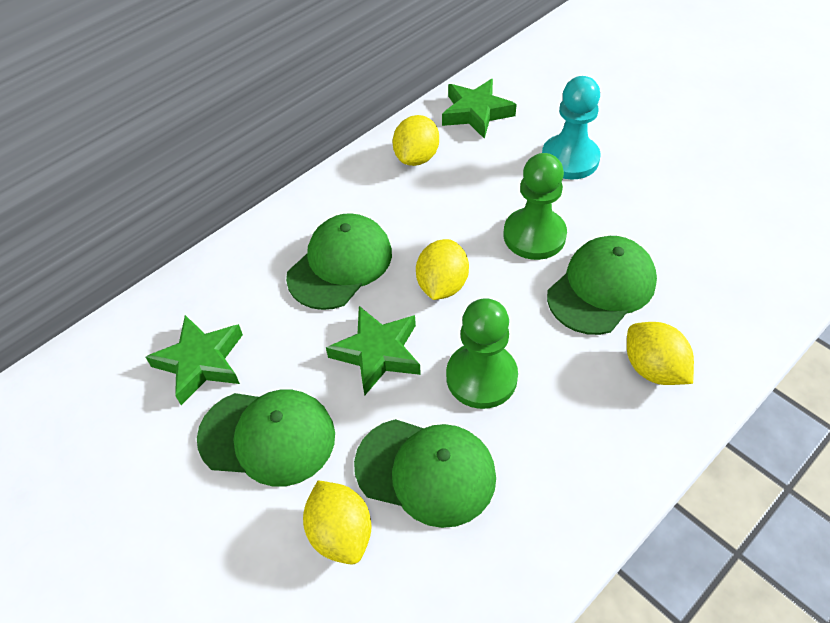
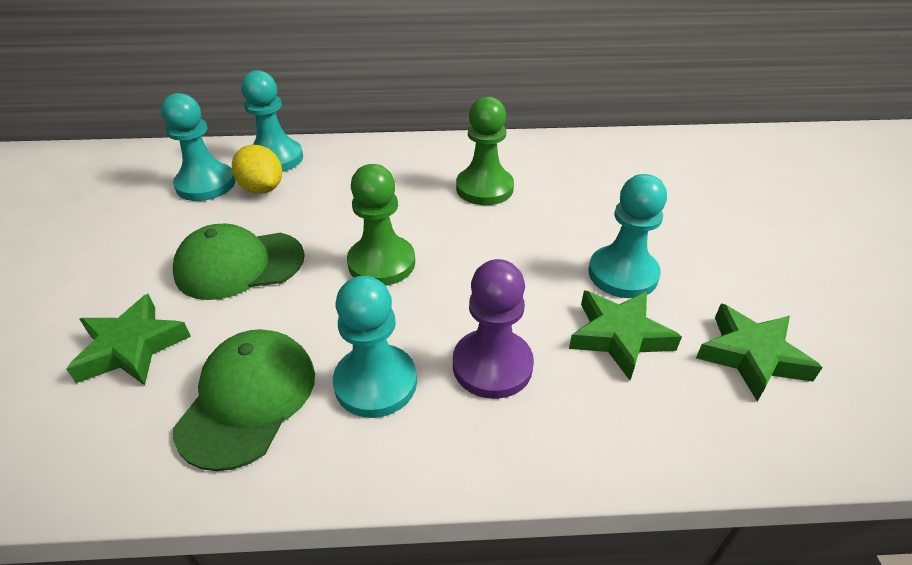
green cap: [197,389,335,486] [286,213,392,310] [354,419,496,528] [547,236,657,335] = 4 -> [173,224,305,300] [173,329,315,471] = 2
purple pawn: none = 0 -> [453,259,534,399] = 1
turquoise pawn: [542,76,601,180] = 1 -> [161,93,236,201] [241,70,303,172] [333,276,417,418] [589,174,667,298] = 4
yellow lemon: [303,480,371,565] [393,115,439,166] [416,239,469,300] [627,322,694,385] = 4 -> [232,145,282,194] = 1

